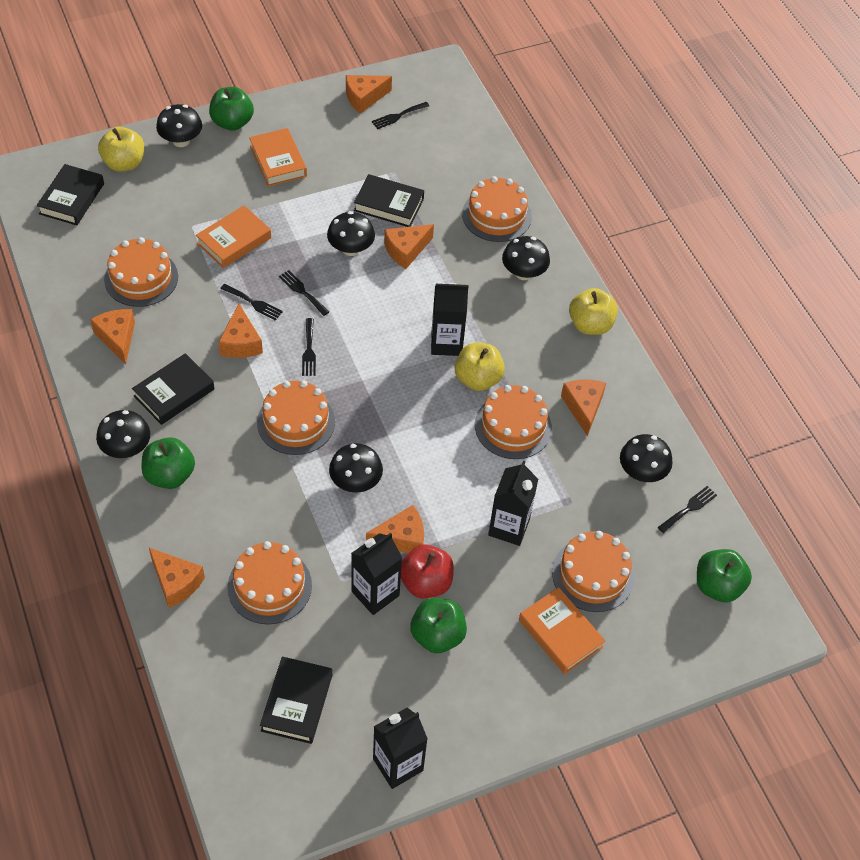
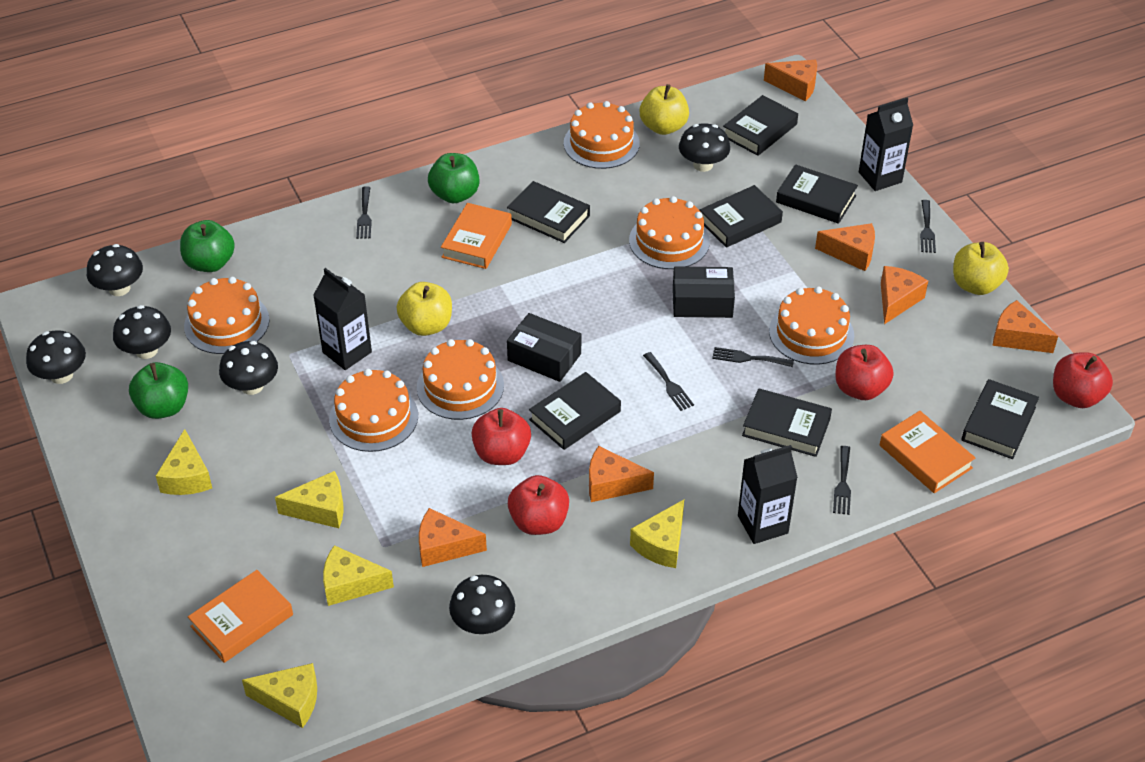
black book: [37,164,104,225] [132,353,214,425] [260,657,332,744] [354,174,424,227] = 4 -> [507,181,590,243] [529,372,621,450] [700,185,783,248] [723,95,798,156] [742,388,832,457] [776,164,858,224] [962,379,1039,459] = 7
black box: none = 0 -> [507,313,581,382] [673,266,735,318] = 2
black carton: [351,533,402,615] [373,708,428,789] [431,283,468,356] [488,461,538,546] = 4 -> [313,268,372,370] [738,445,798,544] [859,98,913,191] = 3
green apple: [141,437,195,489] [209,87,254,131] [410,598,467,653] [697,549,752,602] = 4 -> [129,362,188,419] [180,220,235,272] [428,153,479,203] = 3
orange cheese: [90,309,135,364] [149,548,205,608] [218,303,263,358] [346,75,392,113] [366,505,424,553] [384,224,434,269] [561,380,606,436] = 7 -> [419,508,487,567] [589,446,654,502] [764,60,817,101] [815,223,875,271] [881,266,928,324] [992,300,1058,353] = 6
red apple: [401,544,454,599] = 1 -> [471,408,531,465] [508,475,569,535] [835,345,894,400] [1053,352,1113,408] = 4
yellow cheese: none = 0 -> [156,429,212,495] [242,663,317,728] [275,471,344,528] [323,545,394,606] [630,500,684,568] = 5

